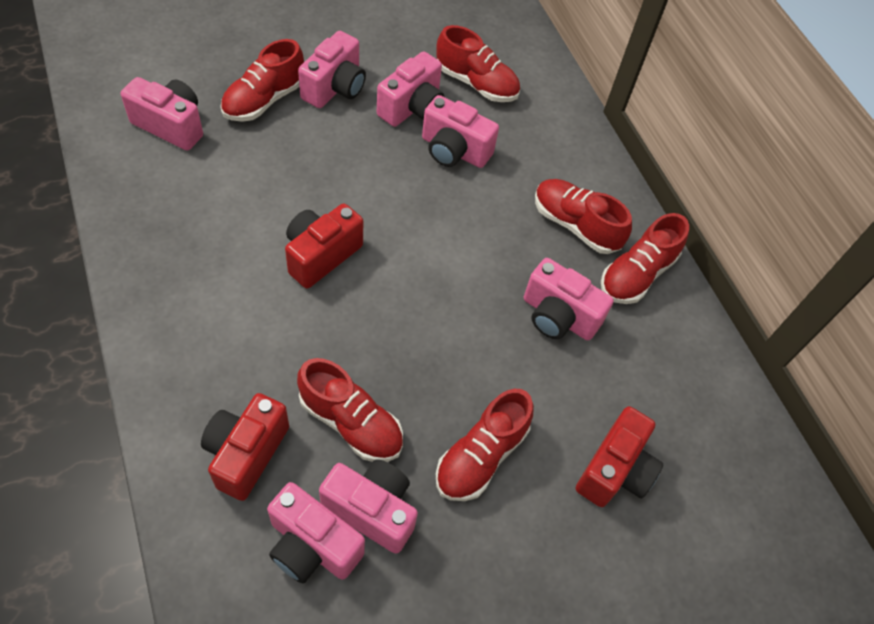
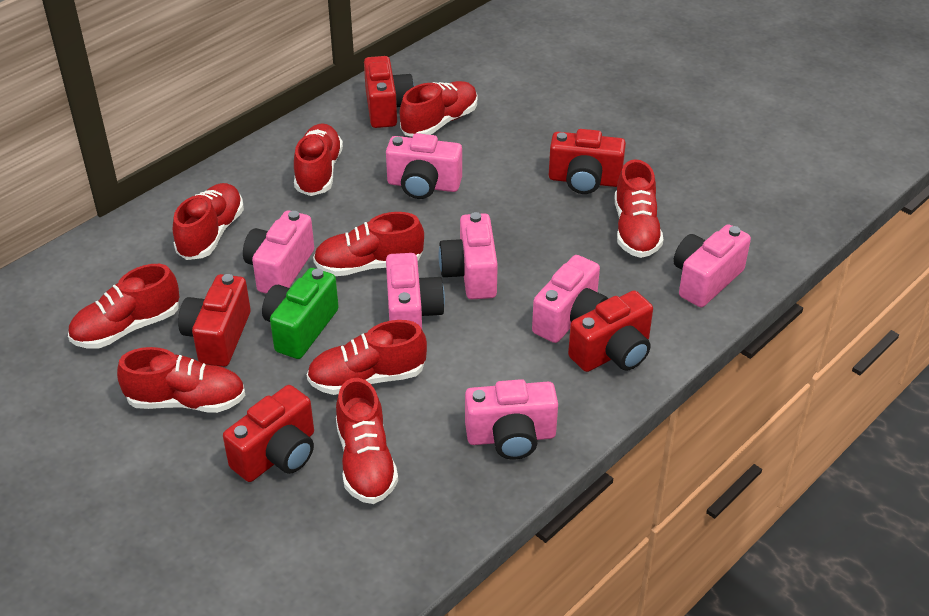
green camera: none = 0 -> [262,268,339,359] = 1
red camera: [201,393,289,501] [285,203,363,289] [576,406,663,507] = 3 -> [178,274,251,367] [223,385,314,482] [364,56,414,128] [549,129,626,194] [568,290,653,372] = 5
red shoe: [221,39,304,122] [297,358,403,462] [436,25,520,102] [436,389,534,501] [535,179,632,254] [601,213,689,304] = 6 -> [68,264,179,349] [117,347,246,413] [173,183,244,260] [294,123,343,196] [307,320,427,395] [313,212,424,276] [336,378,398,504] [400,81,477,137] [614,159,663,258] = 9

